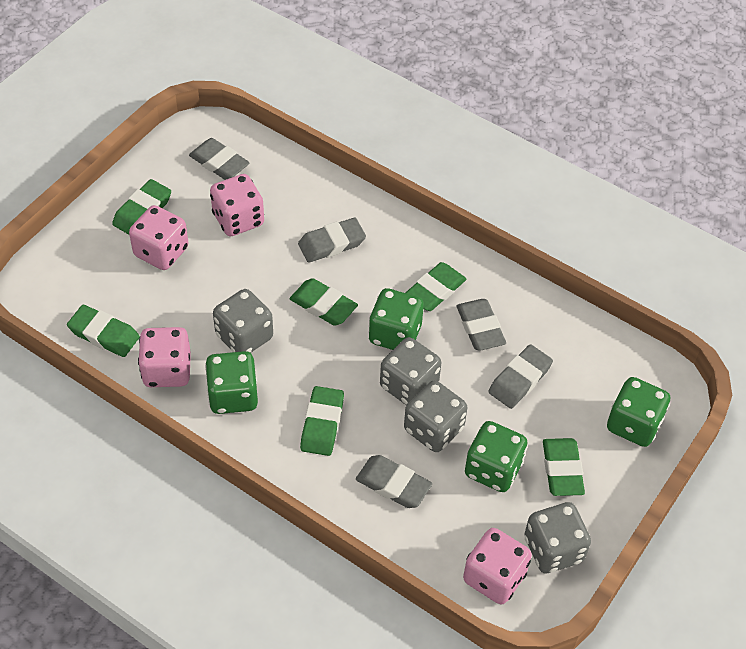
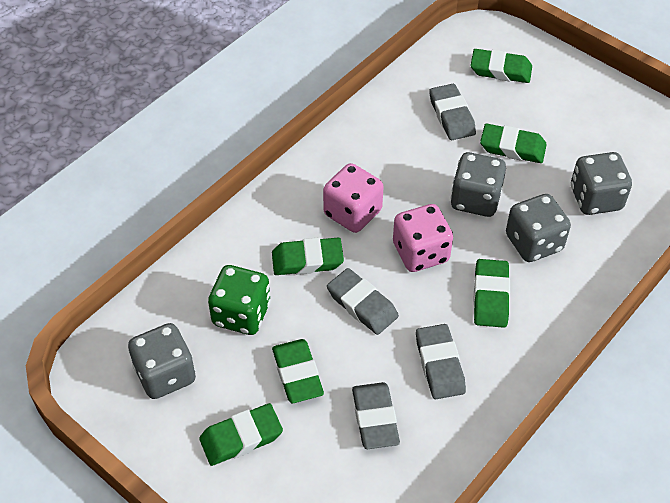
green dice: [205,351,258,414] [368,288,424,350] [465,421,527,492] [607,377,670,447] = 4 -> [208,265,271,335] = 1
grey eraser: [189,138,250,180] [298,217,366,263] [356,455,432,508] [457,299,506,351] [488,344,553,409] = 5 -> [327,268,399,335] [352,382,400,449] [416,324,466,399] [429,84,476,140] = 4
pink dice: [129,205,189,270] [138,327,191,387] [210,174,264,236] [463,528,532,604] = 4 -> [323,163,384,233] [393,204,453,272] = 2

